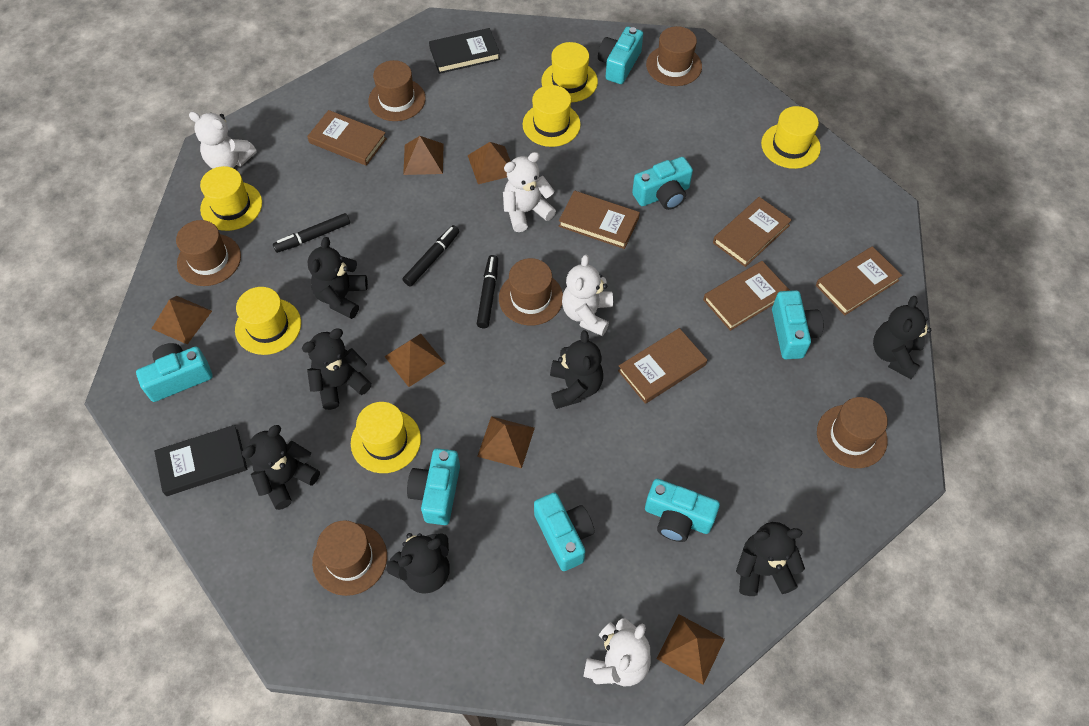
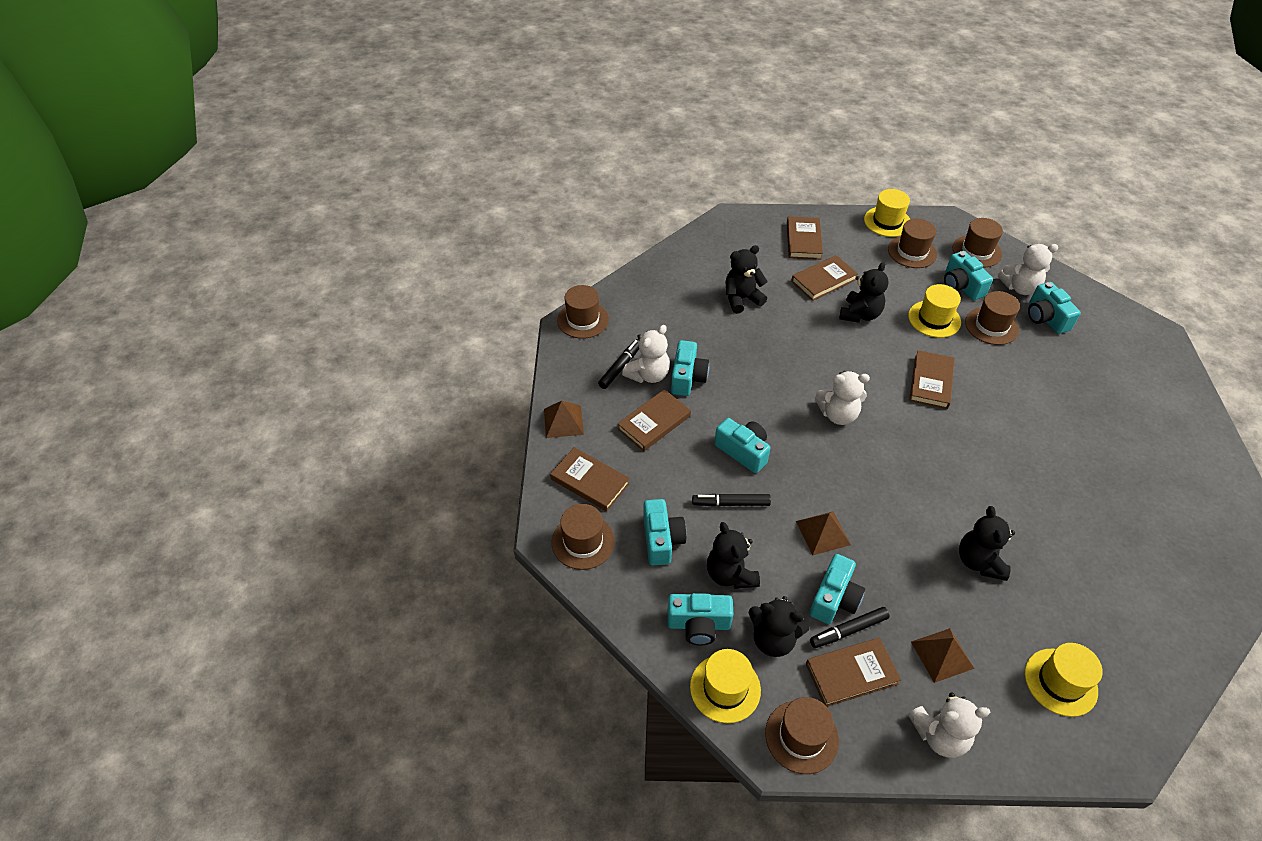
black book: [154,425,248,496] [429,28,500,74] = 2 -> none = 0
black teddy bear: [242,425,320,510] [302,328,372,410] [307,237,368,319] [386,533,450,594] [550,330,603,409] [736,522,805,596] [873,296,932,379] = 7 -> [707,522,760,589] [726,245,768,314] [749,596,810,657] [839,262,889,323] [959,506,1015,581] = 5
brown pyramid: [152,296,212,344] [384,334,446,387] [403,136,443,175] [468,142,511,184] [477,416,535,468] [657,614,725,685] = 6 -> [544,401,584,438] [796,511,851,556] [911,628,974,683] = 3
yellow hat: [200,166,262,231] [235,287,301,355] [351,402,421,473] [523,85,581,147] [541,42,598,102] [761,106,821,169] = 6 -> [690,649,761,723] [864,189,910,237] [908,284,961,338] [1025,643,1103,717] = 4

